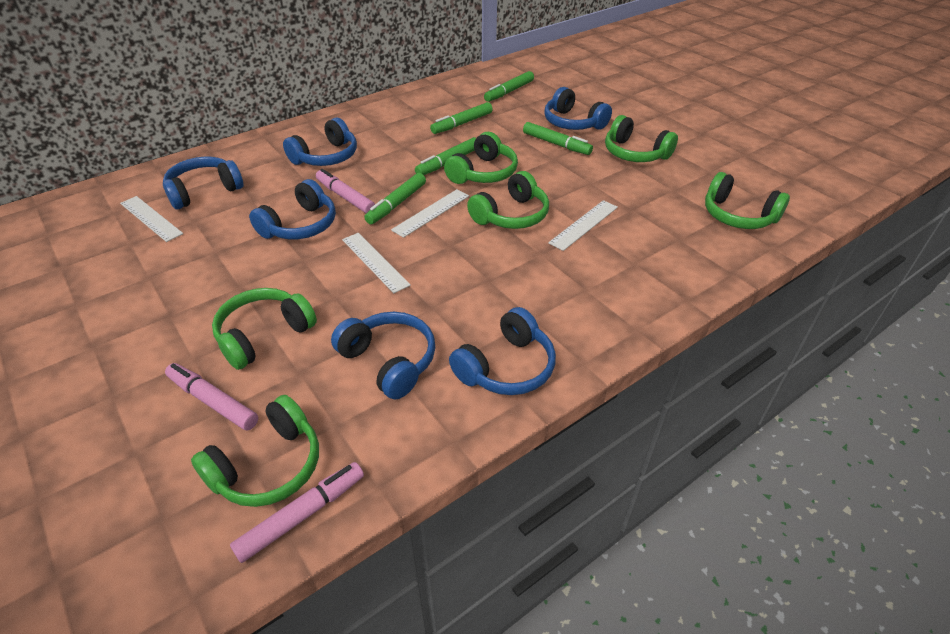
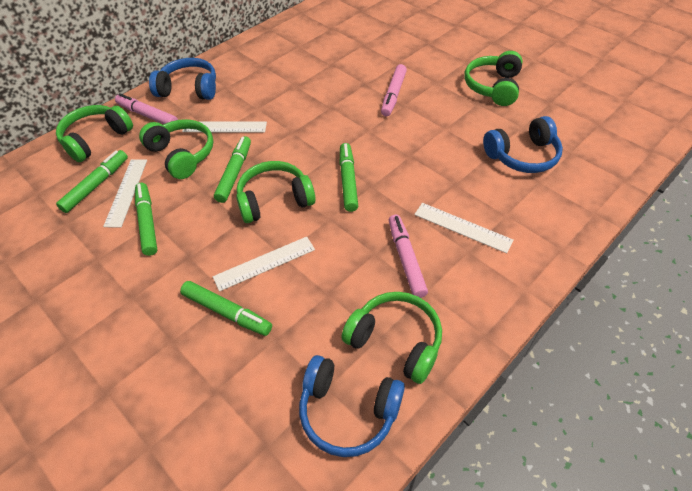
blue headphones: [163,157,243,209] [249,179,336,239] [283,118,357,166] [331,312,435,399] [449,307,556,395] [544,87,612,130] = 6 -> [149,58,216,100] [299,355,405,457] [483,116,563,173] = 3
green headphones: [191,395,319,507] [212,288,317,370] [444,132,518,184] [467,171,549,229] [605,115,678,162] [705,172,790,229] = 6 -> [56,105,133,162] [139,119,213,179] [236,161,315,223] [341,292,442,384] [465,51,523,106] = 5

